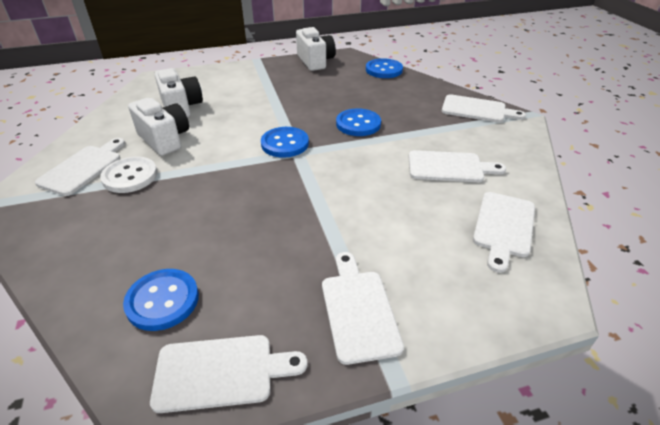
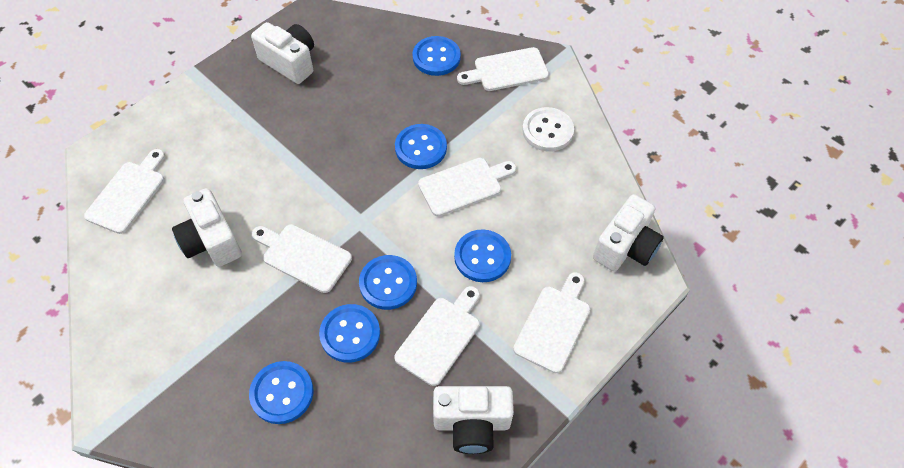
blue button: [123,269,199,331] [261,127,309,158] [336,108,381,136] [366,58,403,78] = 4 -> [249,361,313,424] [319,304,380,363] [359,255,417,310] [395,124,447,169] [413,36,461,76] [454,229,511,282] = 6
white camera: [128,98,189,156] [154,68,203,118] [296,27,336,71] = 3 -> [172,188,242,267] [251,22,314,84] [433,386,514,454] [593,194,664,271] = 4

